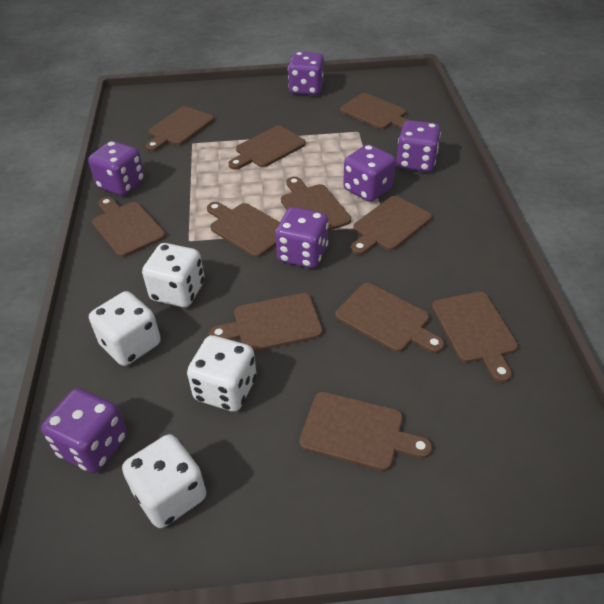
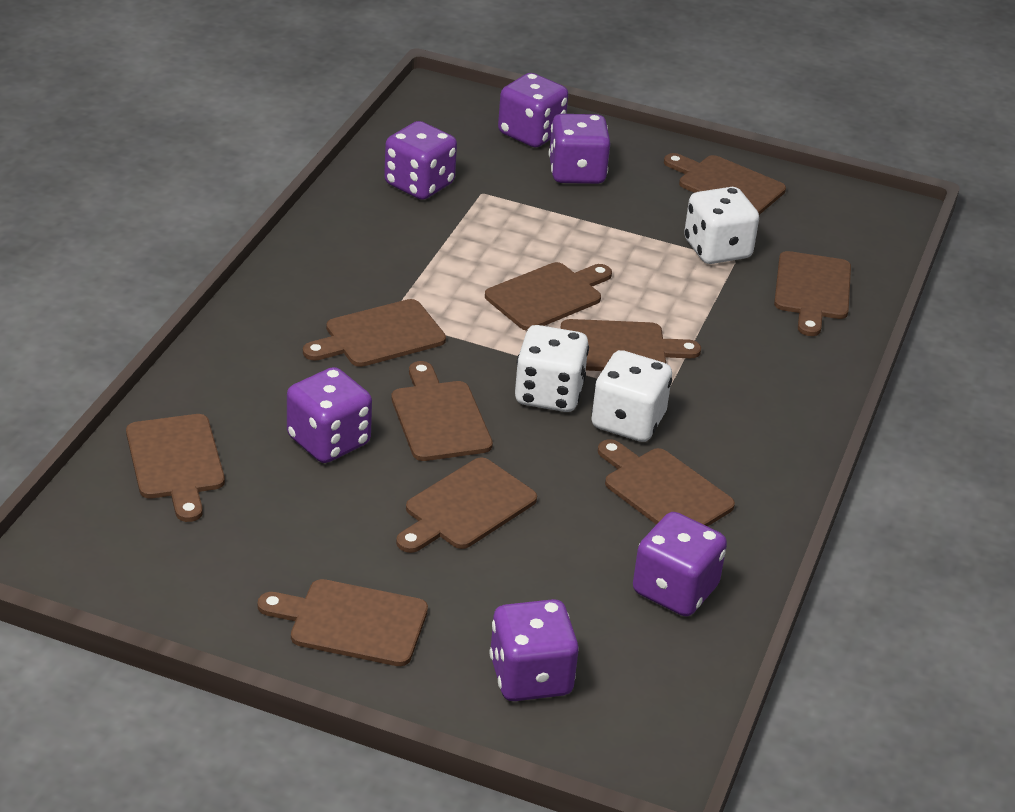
brown cutting board: [92,197,166,257] [146,106,214,151] [207,202,280,257] [209,293,323,352] [228,126,306,170] [281,176,351,231] [299,392,432,471] [335,283,445,353] [340,93,408,129] [351,196,432,255] [432,292,518,383] = 11 -> [126,414,225,522] [257,579,428,666] [303,299,446,367] [391,361,493,461] [396,457,537,553] [485,262,612,331] [560,319,701,371] [598,439,735,526] [664,153,786,215] [774,251,851,336] = 10
white dice: [89,291,161,366] [122,434,206,528] [142,243,205,308] [187,335,257,412] = 4 -> [515,325,589,412] [592,350,672,442] [684,187,759,264] = 3

